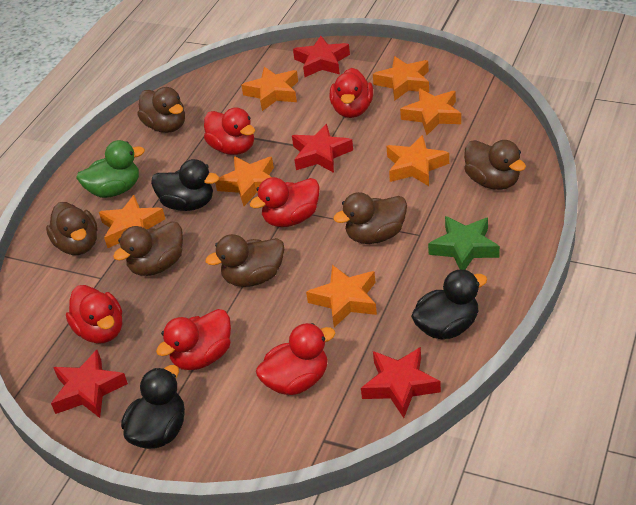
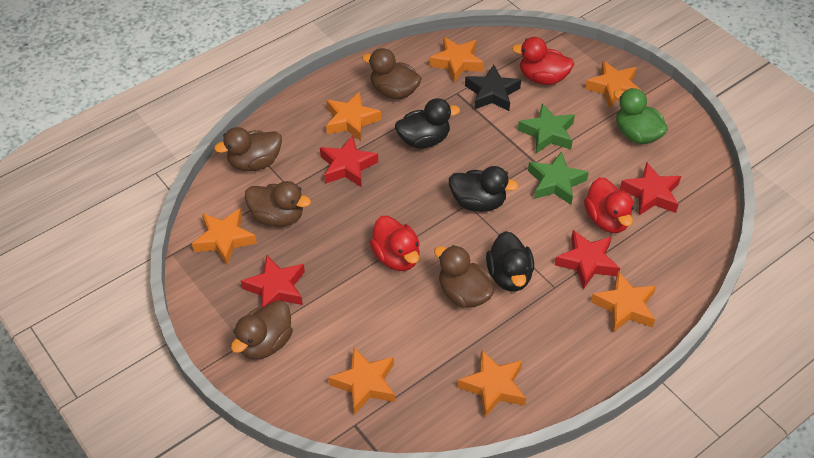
black star: none = 0 -> [465,65,521,111] = 1
brown duck: [46,202,97,255] [113,221,183,276] [137,87,185,133] [206,234,284,287] [333,192,407,244] [464,140,526,190] = 6 -> [214,127,282,171] [231,300,293,359] [245,181,311,227] [362,48,422,99] [434,245,494,308] = 5
green star: [428,216,500,270] = 1 -> [518,104,575,153] [528,151,589,205] = 2
red duck: [66,285,122,344] [156,309,231,370] [204,107,255,155] [250,177,319,227] [256,323,336,395] [330,68,373,118] = 6 -> [370,216,420,271] [512,37,574,85] [584,177,634,233] = 3

